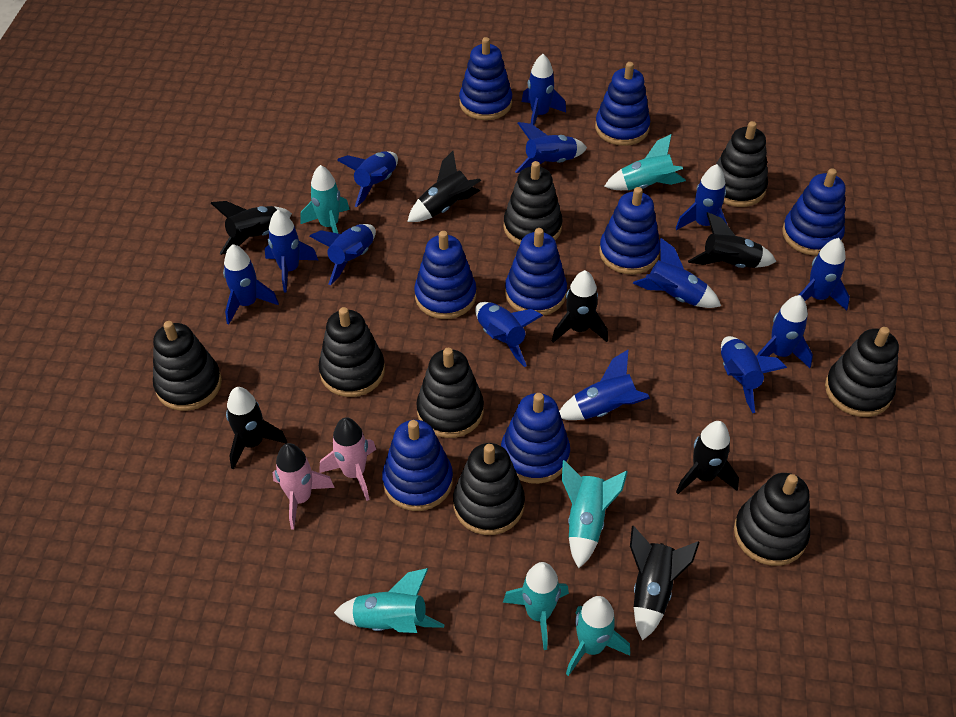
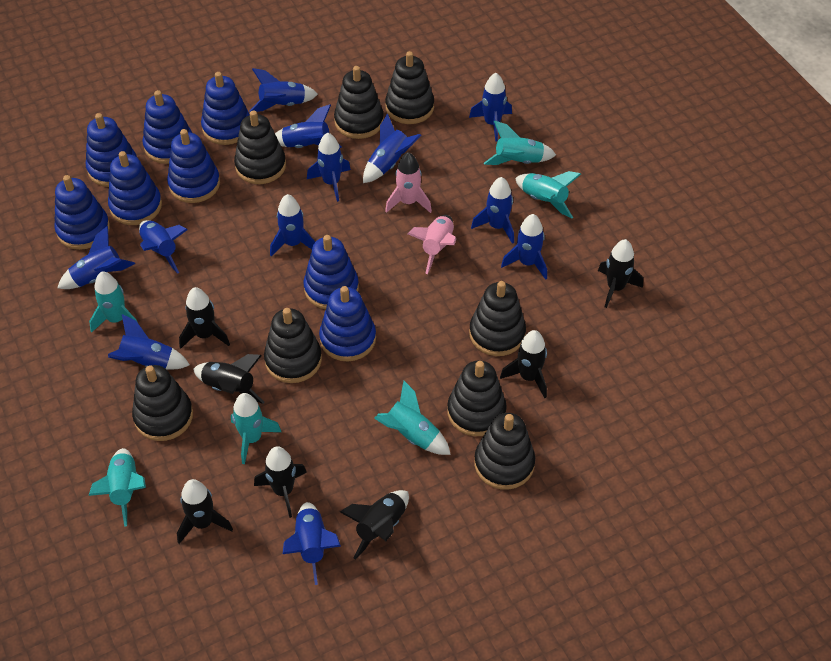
blue rocket: [223,244,279,324] [265,210,318,292] [309,224,376,285] [337,151,398,207] [475,302,543,367] [515,122,587,173] [522,54,566,125] [559,349,650,420] [633,238,721,308] [676,164,727,230] [721,336,787,413] [757,295,813,368] [799,238,850,311] = 13 -> [58,226,135,289] [108,314,190,370] [139,220,188,274] [250,68,318,112] [270,194,315,256] [275,104,342,148] [283,502,341,585] [307,133,351,202] [363,113,421,183] [469,73,512,142] [471,177,514,244] [501,214,547,280] = 12

